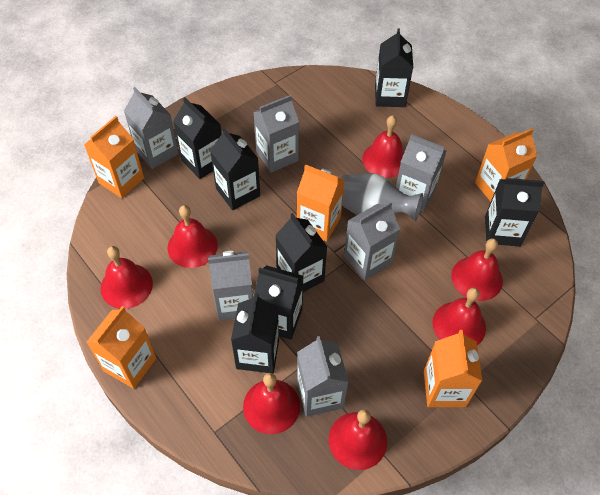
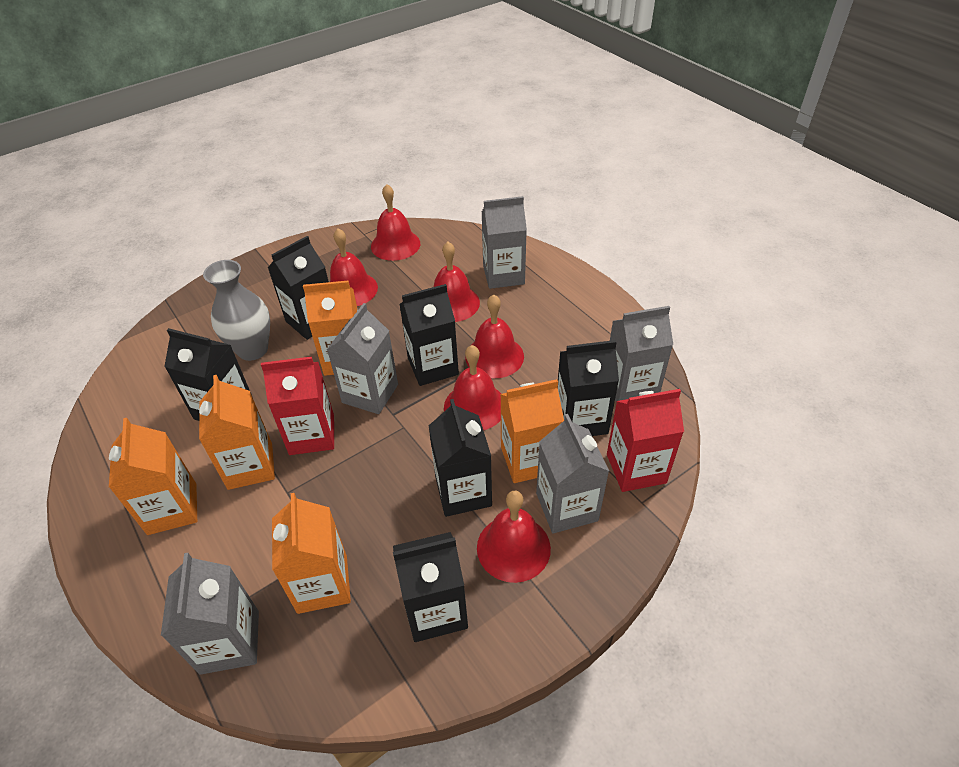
black carton: [173,97,222,179] [210,128,260,210] [231,293,279,374] [253,265,303,340] [275,213,327,292] [375,28,413,107] [485,178,545,247] = 7 -> [164,328,253,421] [268,236,329,340] [393,532,468,642] [399,284,459,386] [429,399,492,517] [558,340,619,436] = 6
grey carton: [124,87,179,169] [208,251,253,321] [254,95,299,173] [297,336,349,417] [344,201,400,280] [396,134,446,212] = 6 -> [161,553,259,675] [327,303,398,414] [482,196,527,289] [536,414,609,533] [610,306,673,403] = 5
red bell: [101,246,153,309] [167,205,218,268] [243,373,300,434] [329,409,387,470] [362,115,404,178] [432,288,486,345] [451,238,503,301] = 7 -> [330,228,378,306] [371,184,420,261] [434,242,480,322] [444,345,501,430] [465,294,524,378] [477,491,551,583] = 6
red carton: none = 0 -> [261,357,334,455] [607,389,684,492] = 2

